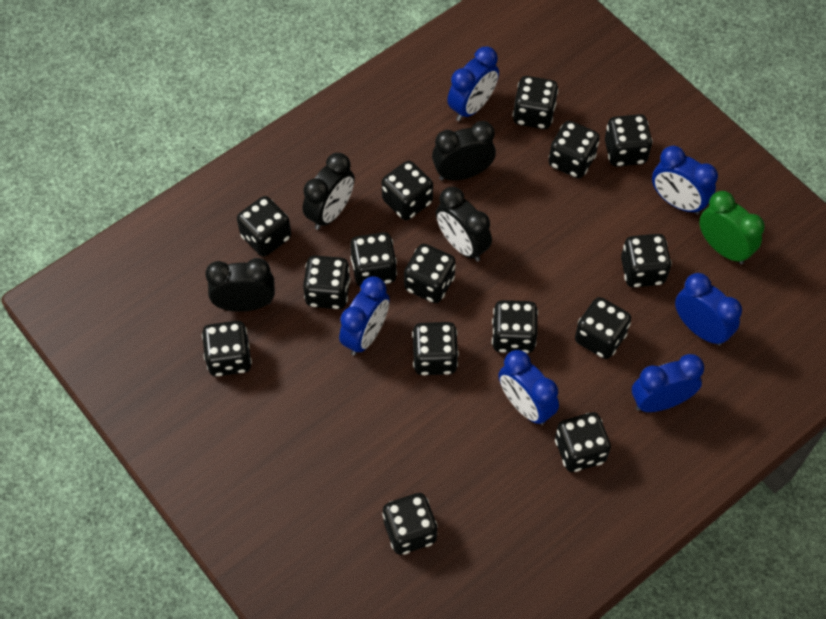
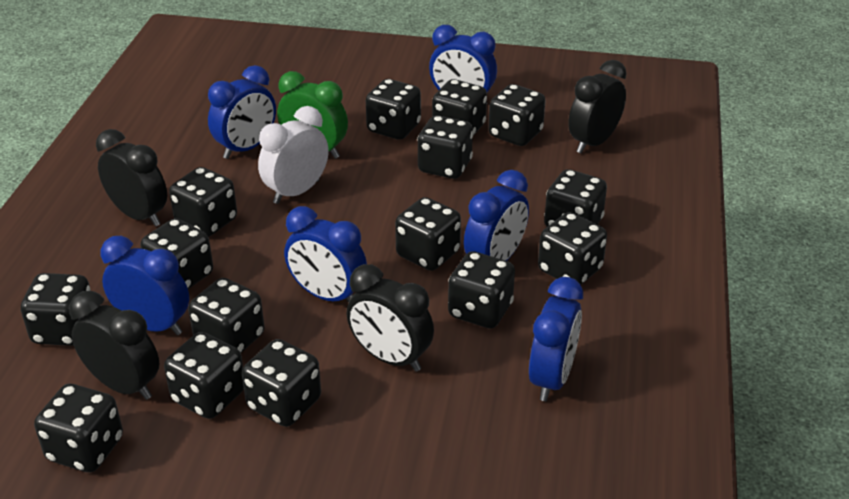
white clock: none = 0 -> [258,106,329,204] = 1

